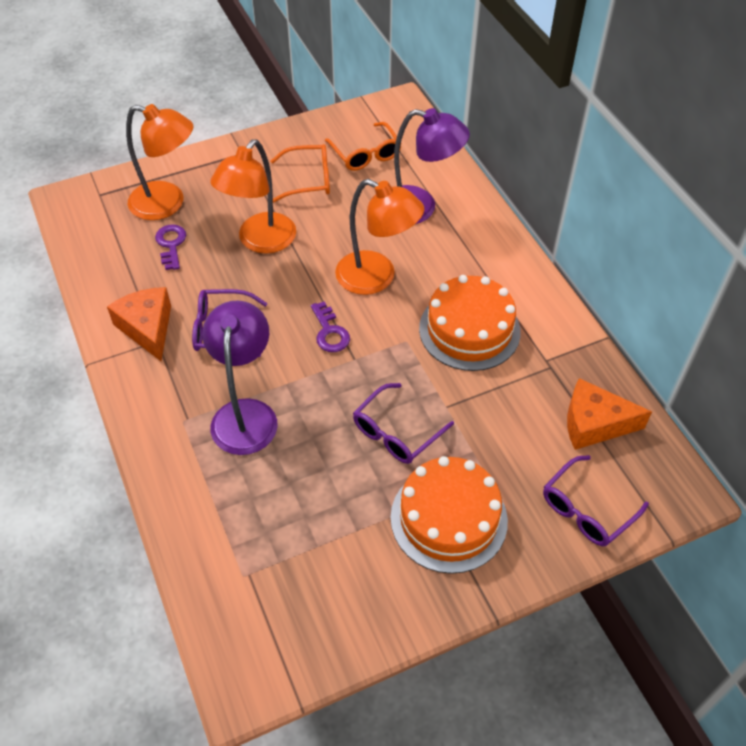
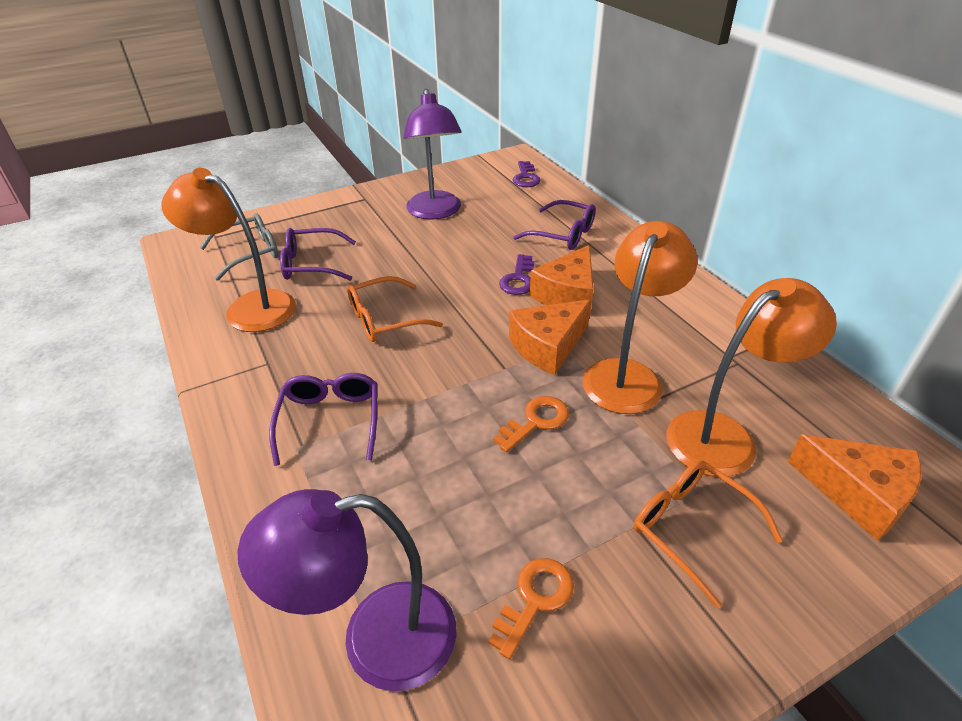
grey glasses: none = 0 -> [200,213,279,281] = 1
orange cake: [391,456,508,574] [419,275,521,371] = 2 -> none = 0
orange cheese: [107,287,171,361] [567,378,652,450] = 2 -> [509,299,591,375] [530,245,594,314] [788,435,921,541] = 3
orange key: none = 0 -> [488,558,574,660] [493,396,569,453] = 2

